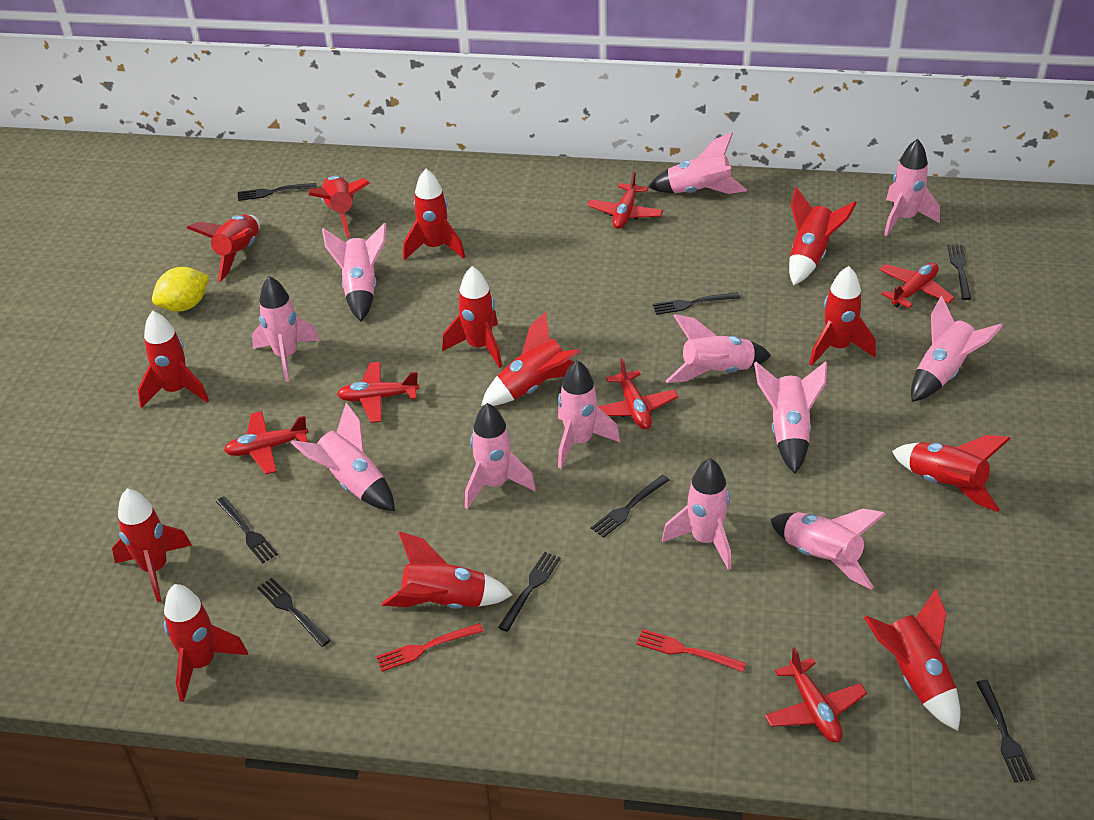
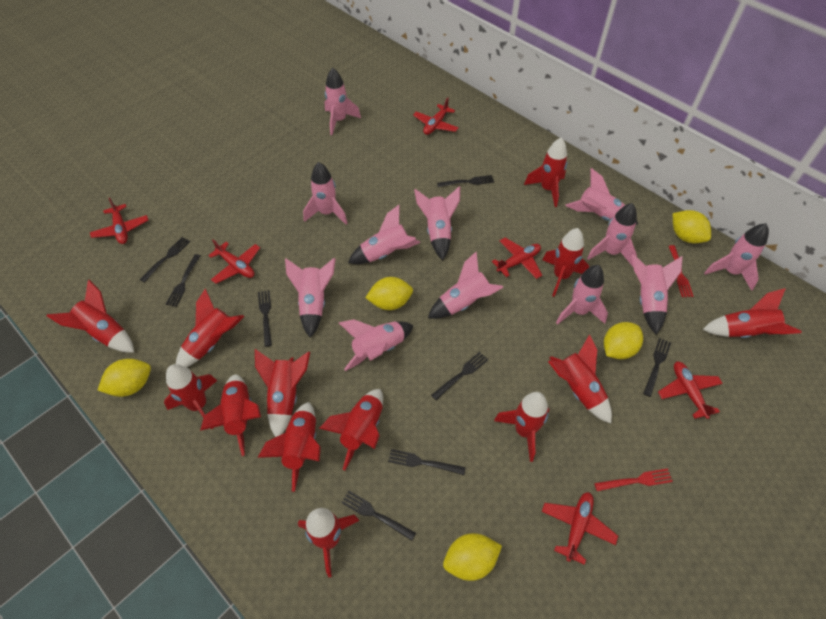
yellow lemon: [152,267,209,312] = 1 -> [98,359,151,397] [365,277,413,310] [443,533,502,581] [604,322,643,359] [673,210,711,243] = 5

